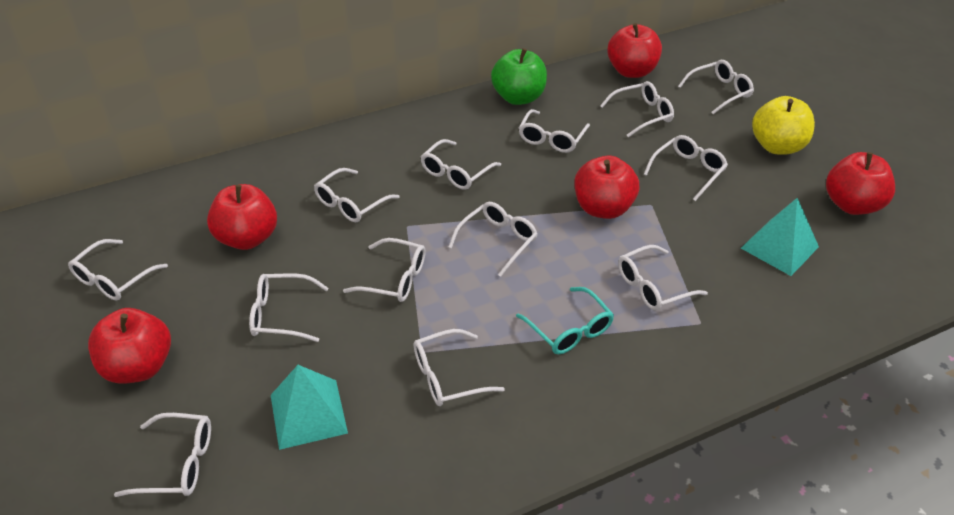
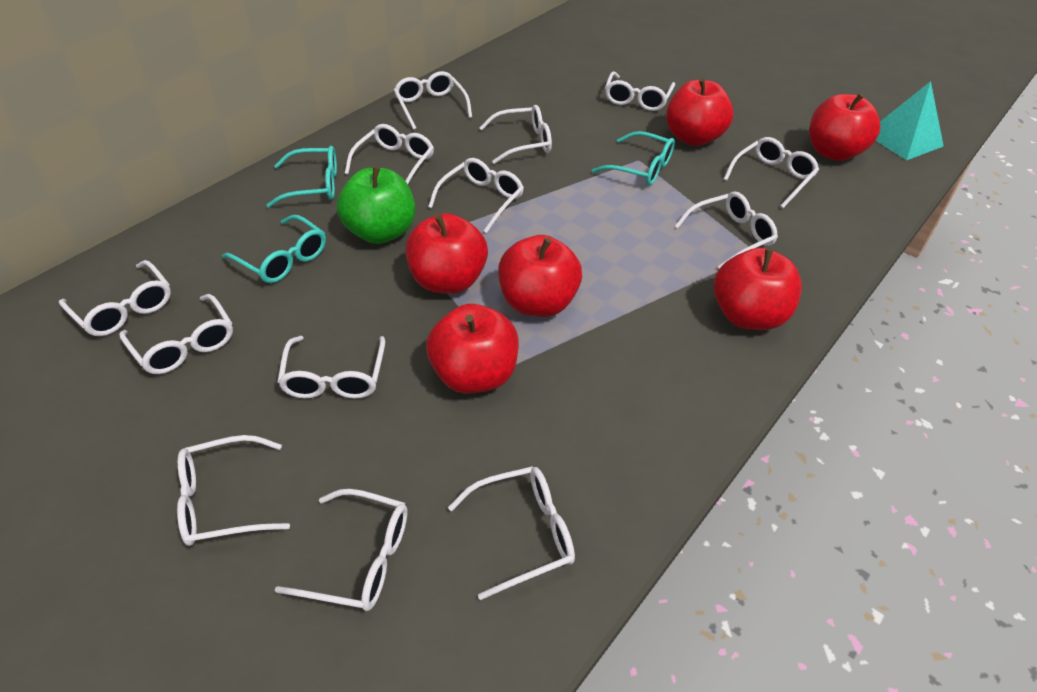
red apple: [88,308,171,384] [207,184,277,250] [574,156,639,219] [607,23,662,78] [826,152,895,215] = 5 -> [406,213,488,294] [426,304,519,394] [498,235,582,317] [666,78,733,146] [714,248,802,330] [809,93,881,161] = 6
turquoise glasses: [516,287,614,354] = 1 -> [222,215,326,283] [266,146,337,208] [592,131,675,186] = 3
turquoise pyramid: [271,365,348,450] [741,198,819,276] = 2 -> [876,81,944,160] = 1
yellow apple: [752,96,815,155] = 1 -> none = 0

